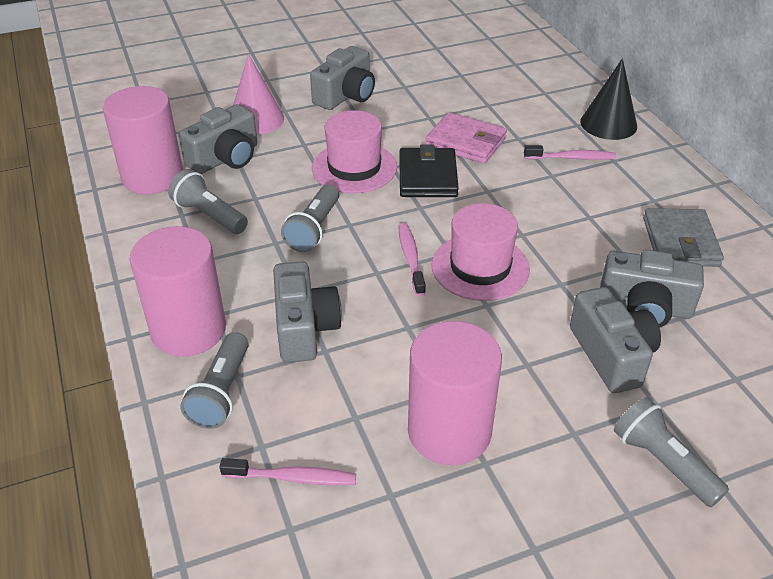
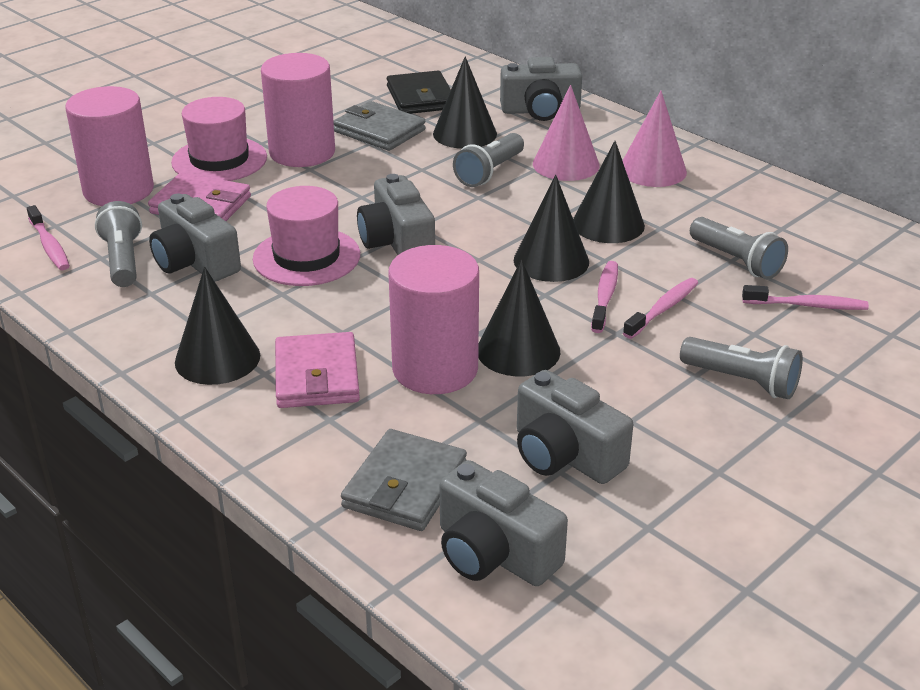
black cone: [580,58,637,140] = 1 -> [175,267,260,385] [433,56,497,149] [478,260,561,376] [514,175,589,282] [573,141,645,243] = 5
grey wallet: [643,208,724,267] = 1 -> [333,101,426,151] [341,429,467,531] = 2
pink cone: [233,54,284,135] = 1 -> [533,85,600,181] [623,91,687,187] = 2
pink toothbrush: [219,458,356,485] [398,223,426,296] [524,145,616,160] = 3 -> [27,205,70,270] [591,261,618,333] [623,278,698,339] [742,285,869,310] = 4
pink wallet: [425,113,507,164] = 1 -> [148,173,251,221] [275,332,360,408] = 2

